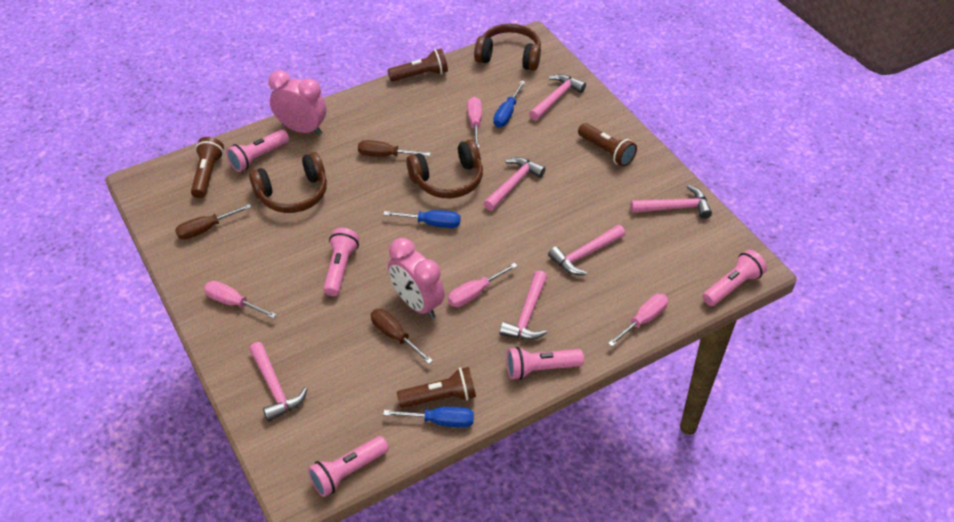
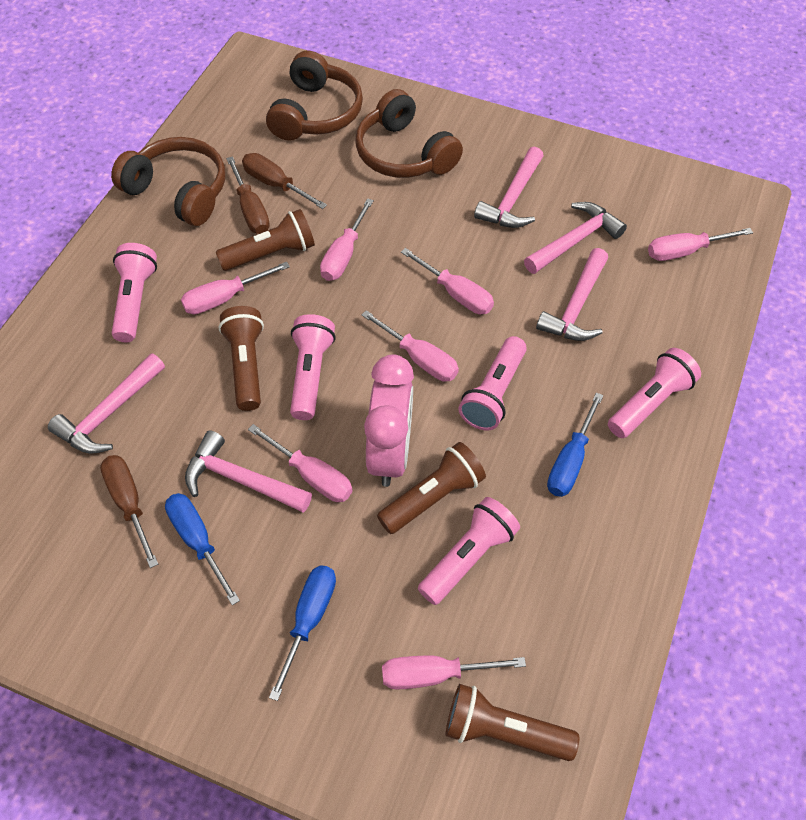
pink clock: [268,70,326,135] [388,238,445,319] = 2 -> [364,354,414,487] = 1
pink hammer: [249,342,307,422] [484,157,546,211] [499,270,548,340] [529,74,586,121] [548,225,625,275] [630,185,712,219] = 6 -> [48,353,165,453] [185,430,312,513] [474,147,544,228] [524,202,627,274] [536,248,608,341] = 5
pink screwdriver: [204,281,277,319] [448,263,517,307] [468,97,482,148] [608,294,668,346] = 4 -> [181,262,290,314] [248,424,353,502] [320,198,374,281] [362,310,459,382] [382,656,526,689] [401,248,494,314] [648,228,753,261] = 7

